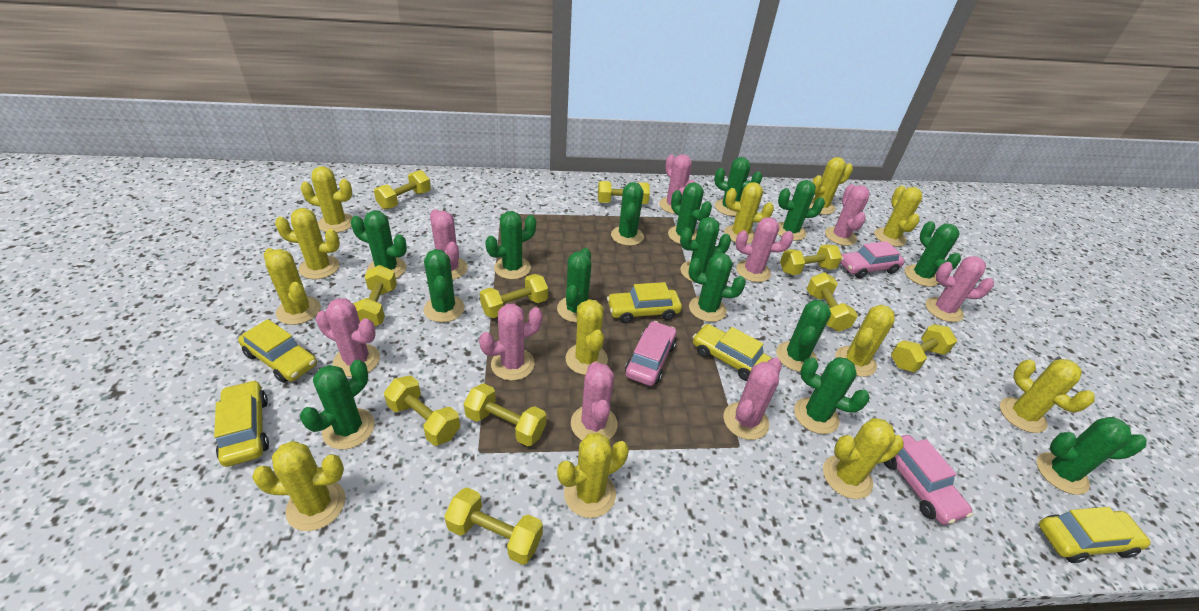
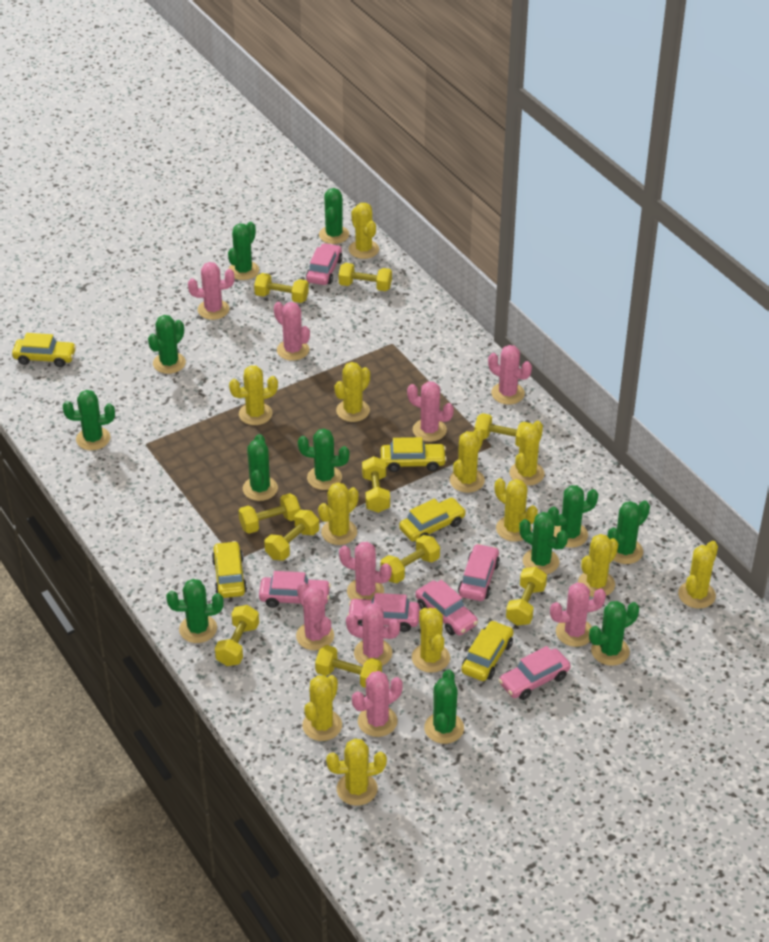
green cactus: [300,360,375,449] [351,211,407,278] [424,249,464,322] [485,211,536,280] [557,248,591,323] [611,182,644,246] [668,182,712,244] [680,217,731,282] [688,253,746,322] [714,157,762,216] [776,300,831,372] [778,180,825,241] [794,357,870,434] [905,221,961,287] [1037,417,1146,495] = 15 -> [63,390,115,450] [148,315,186,374] [166,579,224,643] [228,222,259,280] [243,434,278,501] [298,429,350,490] [319,188,349,244] [424,669,464,744] [519,512,568,574] [548,485,598,548] [589,601,639,666] [607,500,650,564] = 12
pink car: [625,321,677,386] [840,241,905,278] [883,435,973,525] = 3 -> [259,571,331,608] [306,243,343,285] [347,593,420,632] [415,580,478,636] [458,544,500,601] [499,646,571,700] = 6

